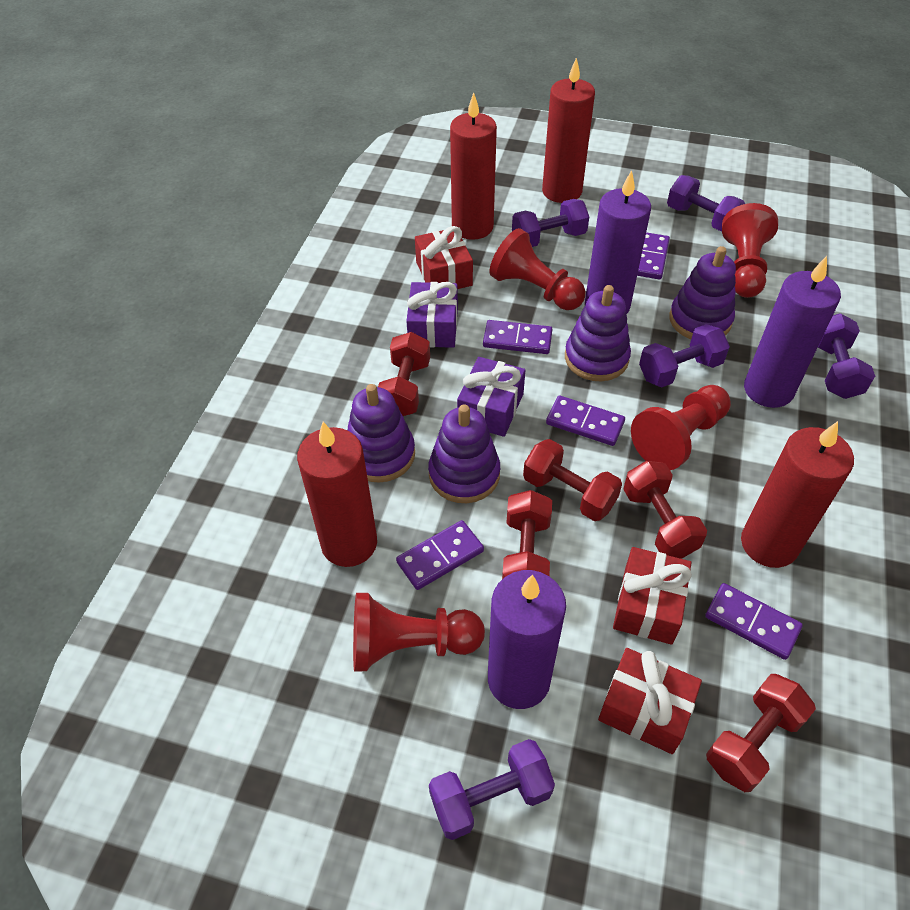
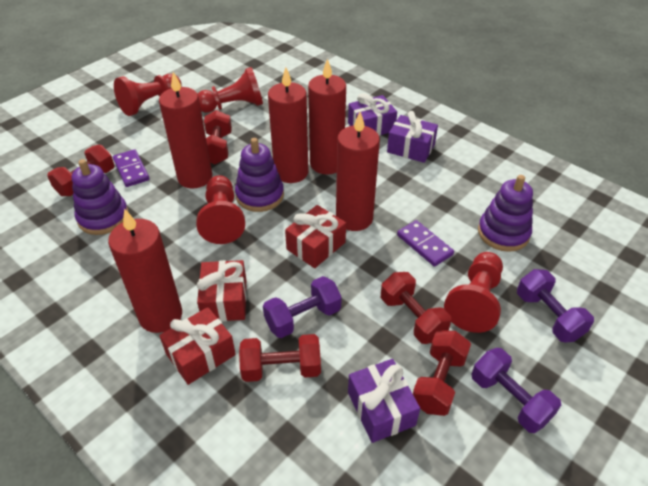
purple candle: [488,570,566,709] [585,170,651,314] [744,256,841,408] = 3 -> none = 0
purple domino: [396,520,484,590] [483,320,552,354] [546,395,625,446] [637,232,670,279] [705,583,803,660] = 5 -> [113,149,149,187] [397,220,454,267] = 2
purple dumbbell: [429,739,555,840] [512,199,589,247] [639,324,730,388] [667,175,745,232] [818,313,875,399] = 5 -> [263,276,342,338] [472,348,561,433] [517,269,594,343] = 3
purple gift: [406,282,458,348] [457,357,525,437] = 2 -> [348,93,397,136] [348,359,420,443] [387,111,438,163] = 3
purple stacking toy: [347,384,415,483] [428,404,500,503] [565,285,631,381] [669,246,736,339] = 4 -> [72,159,129,235] [235,138,284,212] [478,175,533,252] = 3
red candle: [297,422,377,567] [450,93,497,240] [542,58,595,203] [741,421,854,568] = 4 -> [108,209,182,333] [159,72,212,188] [268,67,308,183] [308,59,346,175] [336,112,380,231] = 5

